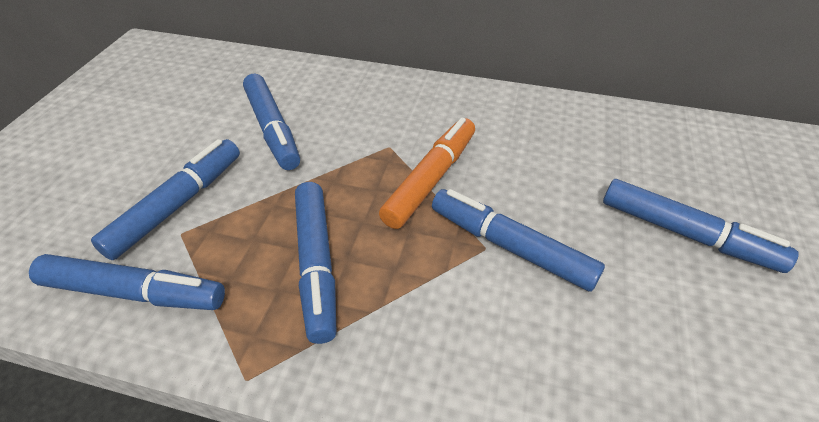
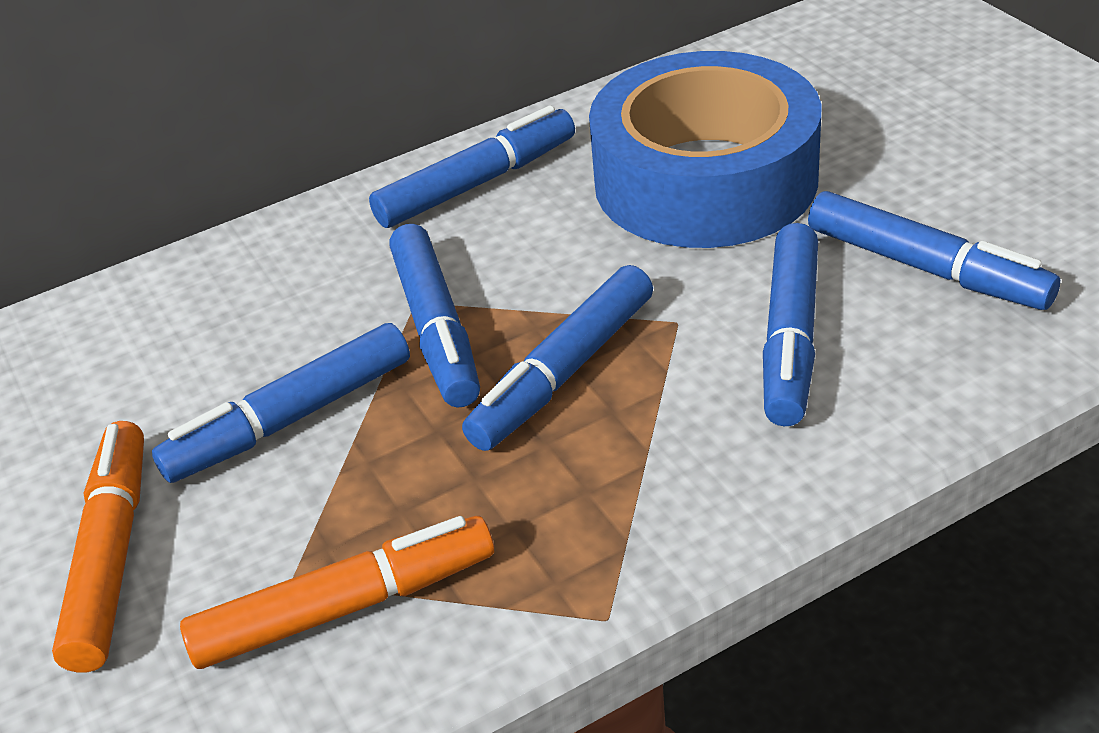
blue tape: none = 0 -> [589,51,821,248] = 1
orange marker: [379,117,475,229] = 1 -> [52,421,144,673] [180,516,494,669] = 2

